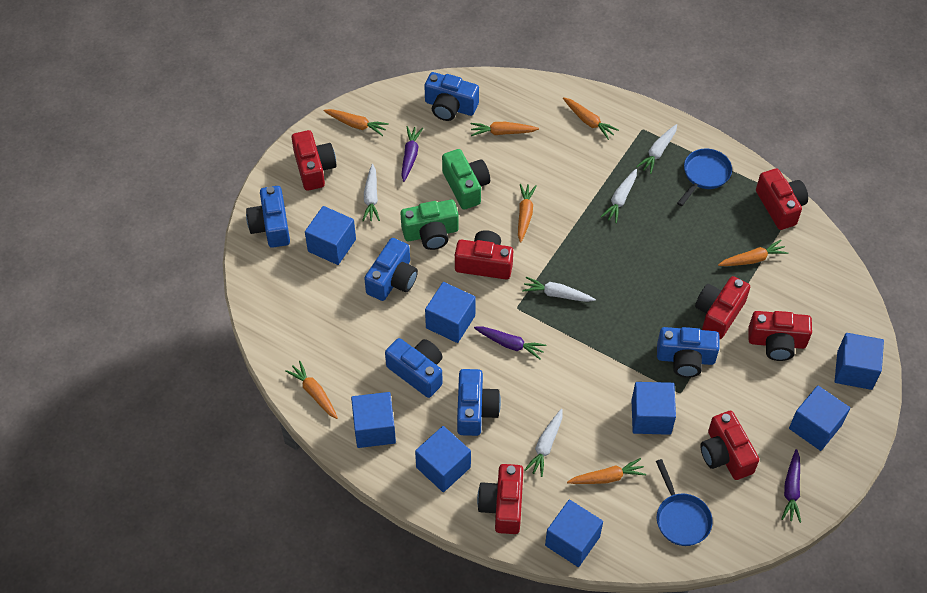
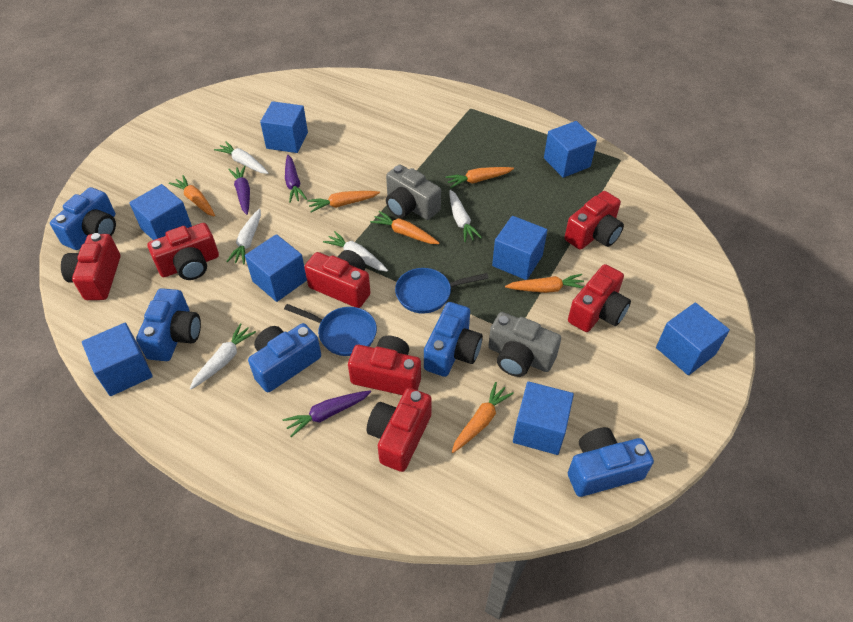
blue camera: [246,186,290,248] [364,238,418,301] [385,338,443,398] [424,72,479,121] [457,369,501,436] [657,327,719,377] = 6 -> [50,187,116,250] [136,288,201,361] [248,323,321,392] [424,302,483,377] [568,427,654,497] = 5
green camera: [400,200,459,250] [442,149,490,210] = 2 -> none = 0
grey camera: none = 0 -> [386,165,441,220] [488,312,561,377] = 2
orange carrot: [285,361,338,419] [323,109,389,136] [471,122,539,136] [518,184,537,243] [563,97,619,140] [567,458,646,484] [718,240,788,266] = 7 -> [169,175,215,217] [307,191,380,212] [370,211,439,244] [445,167,514,188] [452,382,514,453] [505,274,584,293] = 6

